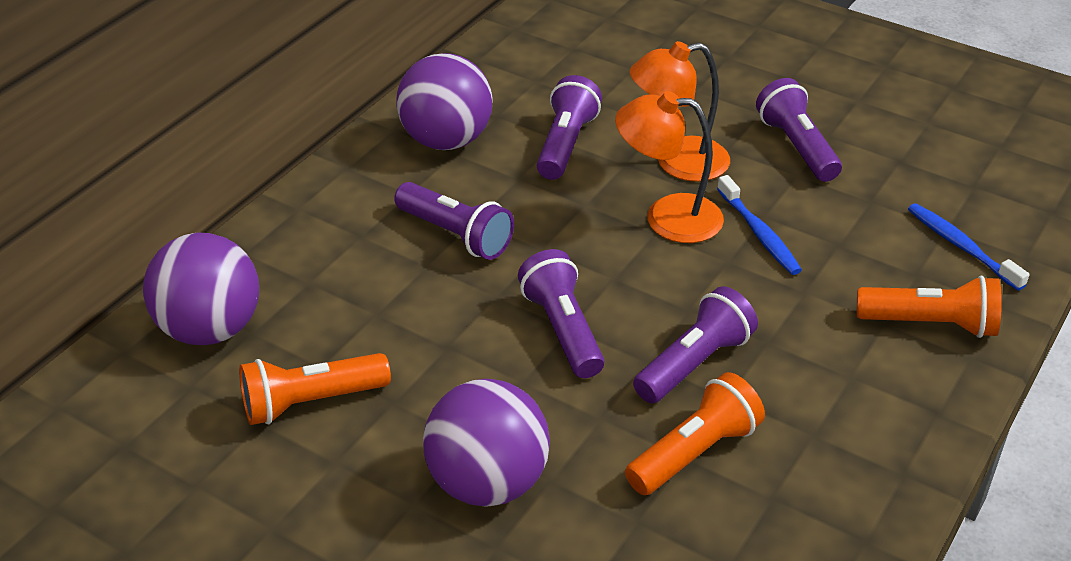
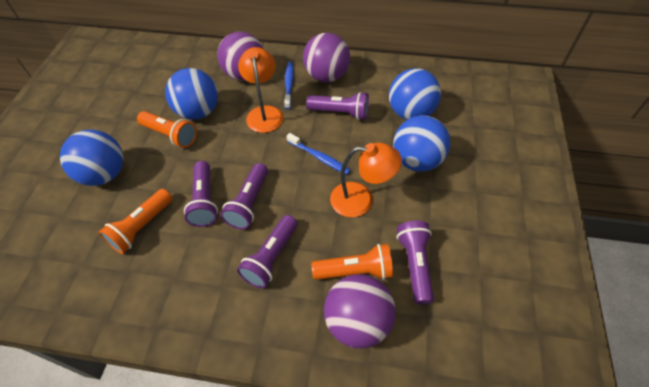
blue ball: none = 0 -> [60,129,124,186] [165,68,218,120] [389,68,441,120] [393,115,450,172] = 4

